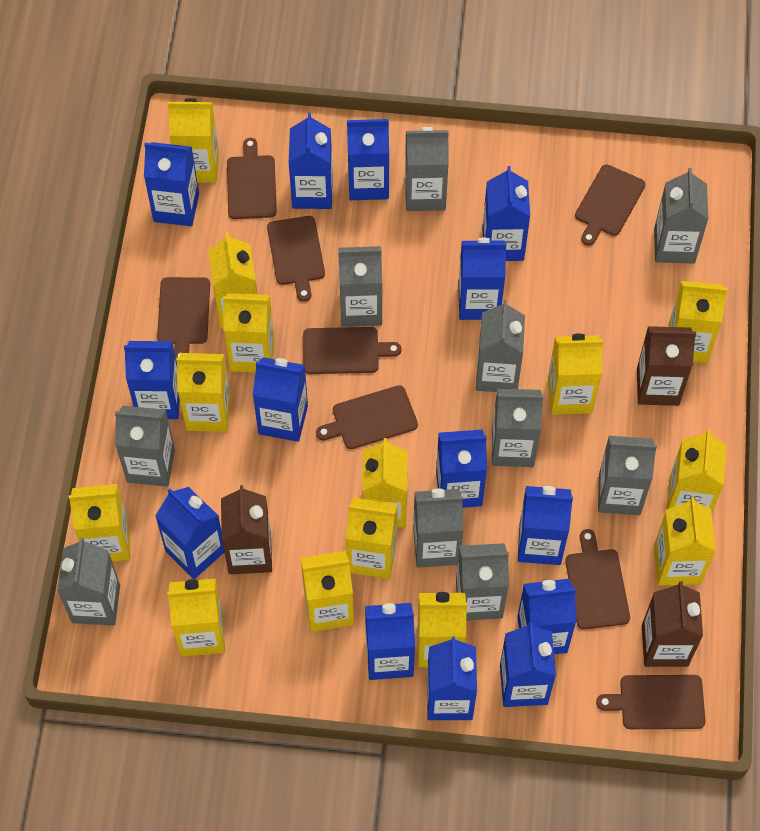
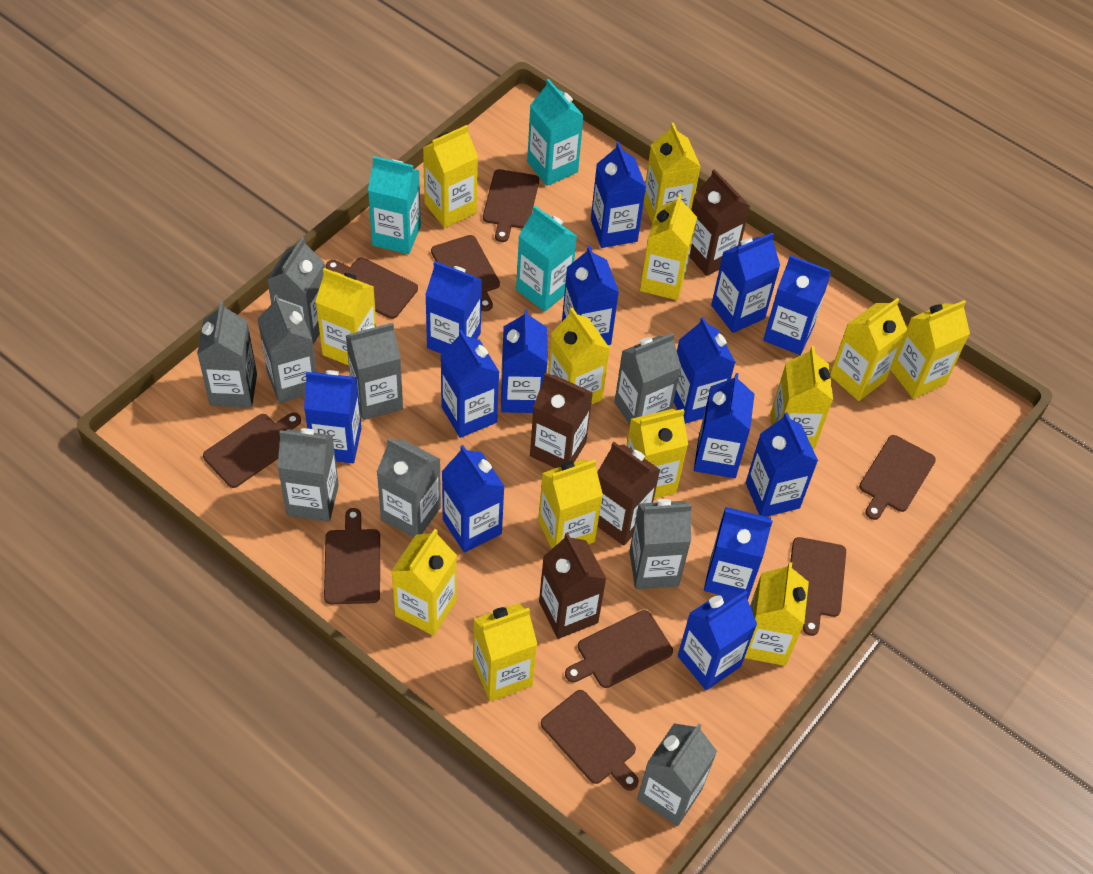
brown carton: [221,485,272,574] [637,326,696,406] [642,581,703,667] = 3 -> [530,372,593,468] [539,533,606,639] [597,442,660,546] [689,169,750,276] = 4
brown cutting board: [157,277,210,362] [227,138,277,219] [267,216,325,302] [303,327,401,374] [316,385,418,449] [565,529,630,630] [575,165,645,246] [596,675,706,729] = 8 -> [203,413,301,488] [324,508,380,604] [326,257,418,319] [431,235,500,312] [483,169,539,242] [541,690,639,791] [565,610,673,688] [790,537,846,636] [859,435,936,520] = 9
grey carton: [57,538,120,625] [115,406,175,487] [338,246,382,327] [405,127,449,211] [413,488,464,567] [456,543,509,620] [476,300,525,392] [492,388,543,467] [598,436,657,515] [654,168,709,264] = 10 -> [197,302,257,408] [258,295,317,403] [267,237,325,344] [277,428,339,522] [346,323,403,420] [377,438,441,538] [615,333,681,425] [629,499,692,589] [637,723,717,826] = 9
turquoise carton: none = 0 -> [368,156,421,254] [516,206,577,312] [527,79,584,186] = 3
yellow carton: [69,484,131,562] [167,578,225,657] [168,98,219,183] [176,353,231,432] [208,232,257,329] [223,293,274,373] [301,551,354,632] [346,497,398,579] [362,438,408,528] [417,592,467,667] [548,333,603,415] [654,497,716,586] [666,429,727,513] [669,281,728,363] = 14 -> [315,268,376,366] [391,529,457,636] [423,125,478,228] [473,603,537,702] [538,459,603,549] [548,308,610,405] [626,409,688,499] [640,194,697,300] [644,122,701,223] [744,562,809,666] [770,346,833,449] [830,298,907,401] [891,300,970,399] = 13

